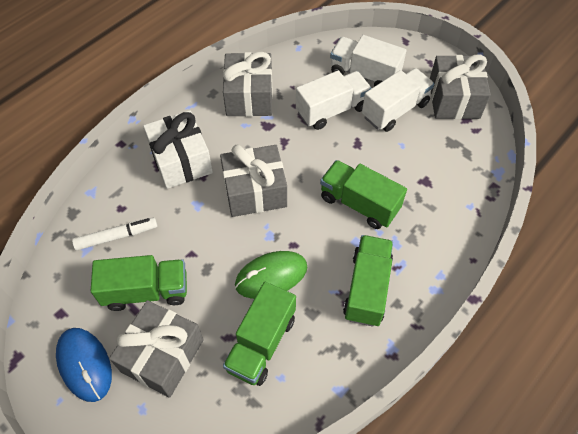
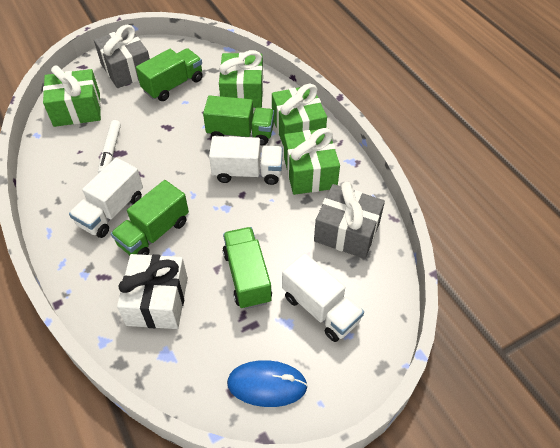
green gift: none = 0 -> [43,65,101,127] [219,50,263,108] [272,84,327,146] [284,128,340,195] = 4
green mouse: [235,251,307,299] = 1 -> none = 0
grey gift: [109,300,204,398] [220,144,287,217] [223,52,273,117] [430,54,491,119] = 4 -> [94,25,150,88] [314,182,385,259] = 2

